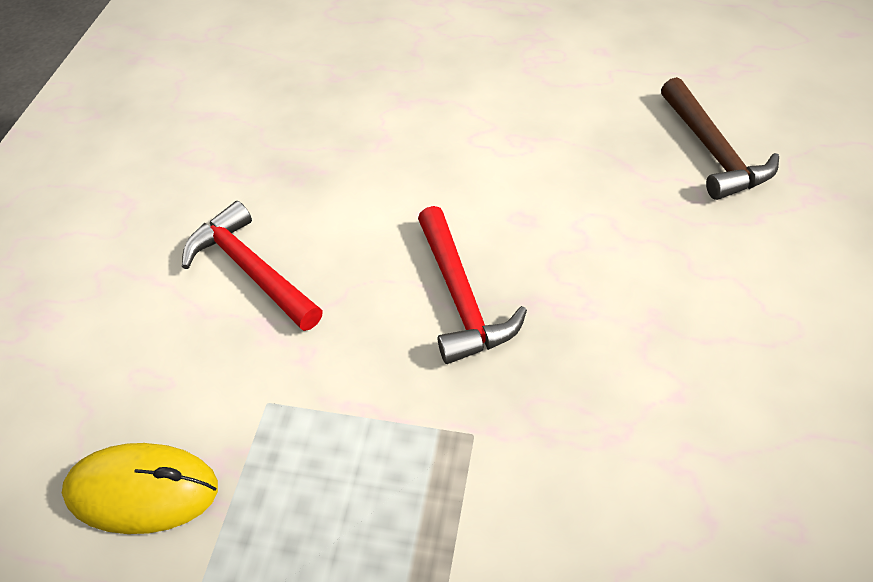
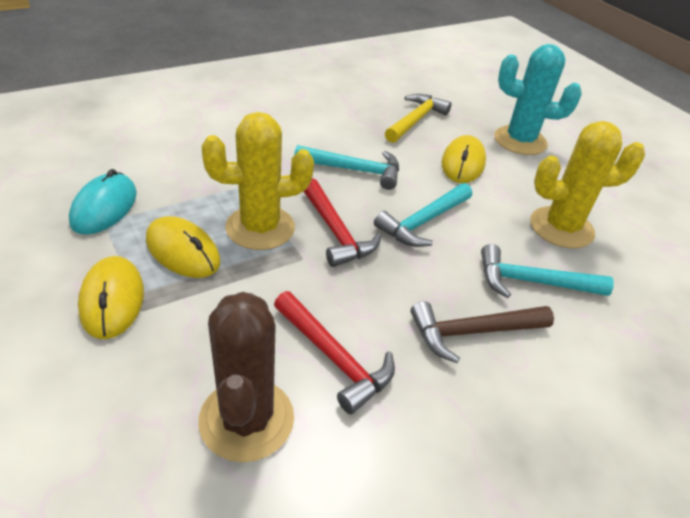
brown cactus: none = 0 -> [198,292,294,462] = 1
turquoise cactus: none = 0 -> [494,44,581,155] = 1
turquoise hammer: none = 0 -> [294,145,399,190] [374,183,472,247] [481,244,614,298] = 3
turquoise mouse: none = 0 -> [69,169,137,235] = 1
yellow cactus: none = 0 -> [202,112,314,250] [530,121,645,249] = 2
yellow hammer: none = 0 -> [385,94,452,143] = 1
yellow mouse: [62,443,218,534] = 1 -> [78,256,144,339] [146,216,221,278] [442,135,486,183] = 3

